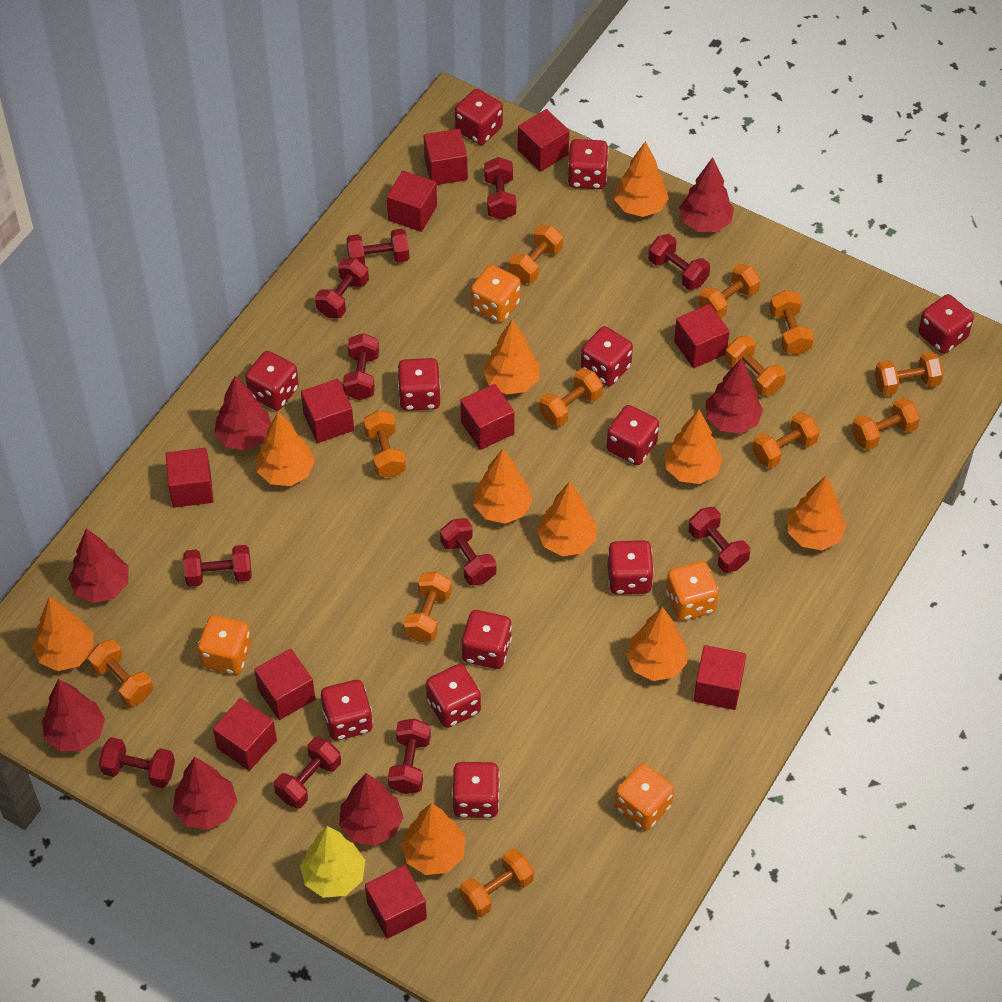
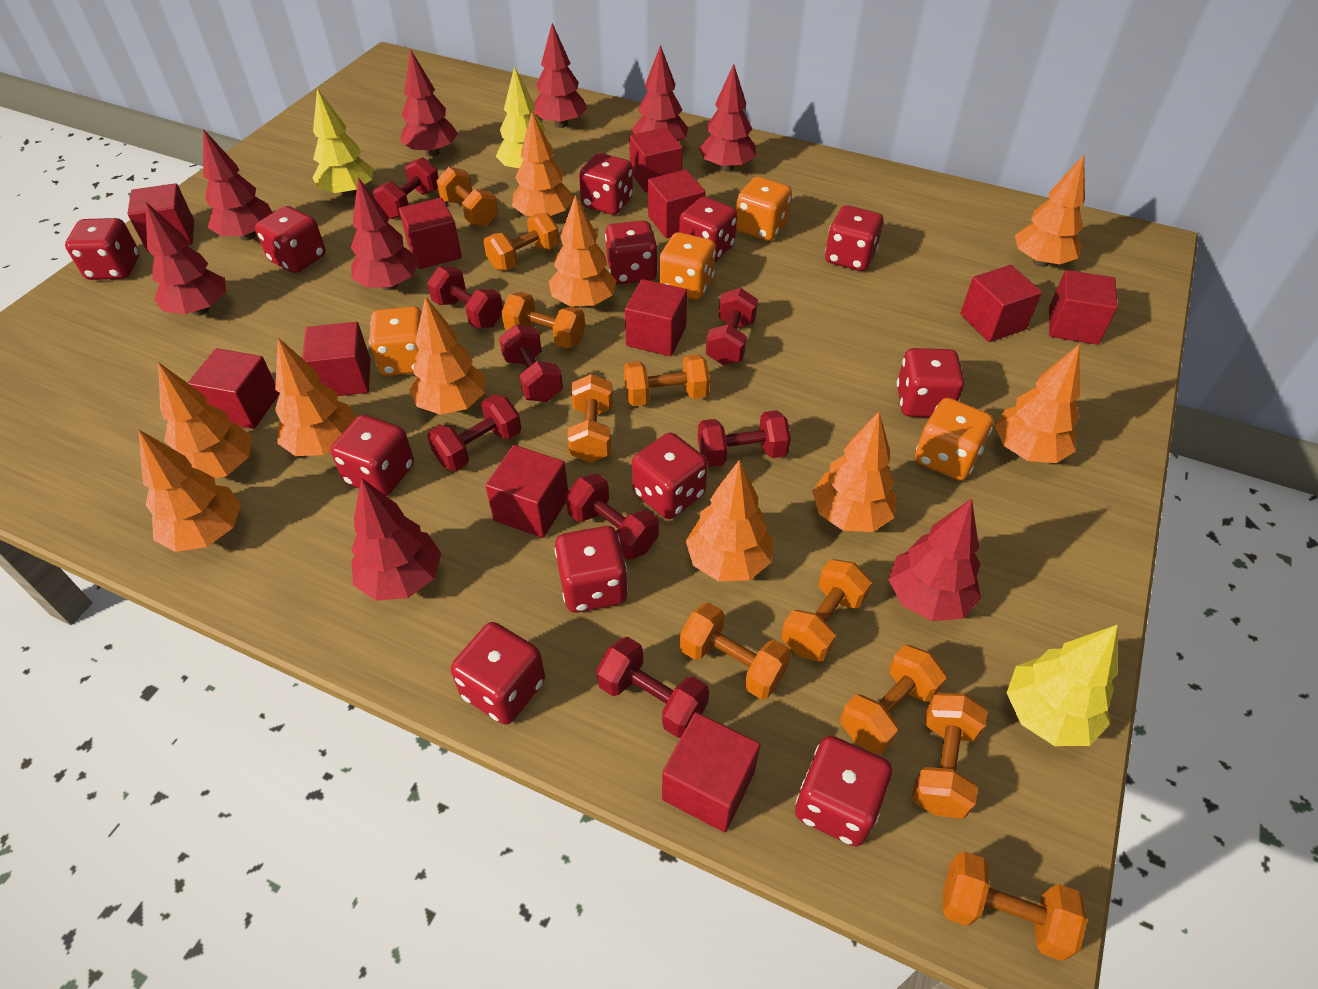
orange dumbbell: [88,639,153,707] [363,410,406,478] [403,572,452,642] [460,849,534,917] [509,225,563,283] [539,368,603,427] [699,264,760,318] [725,336,786,396] [752,412,820,468] [769,290,814,355] [851,397,920,450] [875,352,944,396] = 12 -> [436,167,498,226] [484,213,559,270] [501,292,585,348] [568,374,613,462] [623,354,710,406] [680,603,791,699] [781,559,872,662] [840,645,947,754] [912,693,987,819] [943,851,1087,961] = 10
red dumbbell: [99,737,175,788] [183,545,251,587] [274,737,341,808] [315,258,369,318] [343,333,379,400] [346,229,409,265] [388,719,431,794] [440,518,496,585] [484,157,516,220] [648,234,710,290] [689,507,750,573] = 11 -> [373,157,439,219] [427,267,503,329] [427,395,521,471] [499,324,563,402] [566,473,659,560] [596,637,709,738] [698,410,791,467] [706,288,758,365] = 8
red tree: [42,679,105,751] [68,528,128,603] [173,757,237,830] [214,375,271,451] [339,773,404,846] [679,157,734,232] [706,359,763,434] = 7 -> [145,201,226,315] [203,129,273,240] [351,177,419,290] [351,478,441,601] [401,50,458,157] [533,23,587,128] [632,45,688,142] [699,64,756,172] [888,499,981,621] = 9
yellow tree: [300,826,365,898] = 1 -> [313,88,374,198] [496,66,554,168] [1007,625,1118,746] = 3

